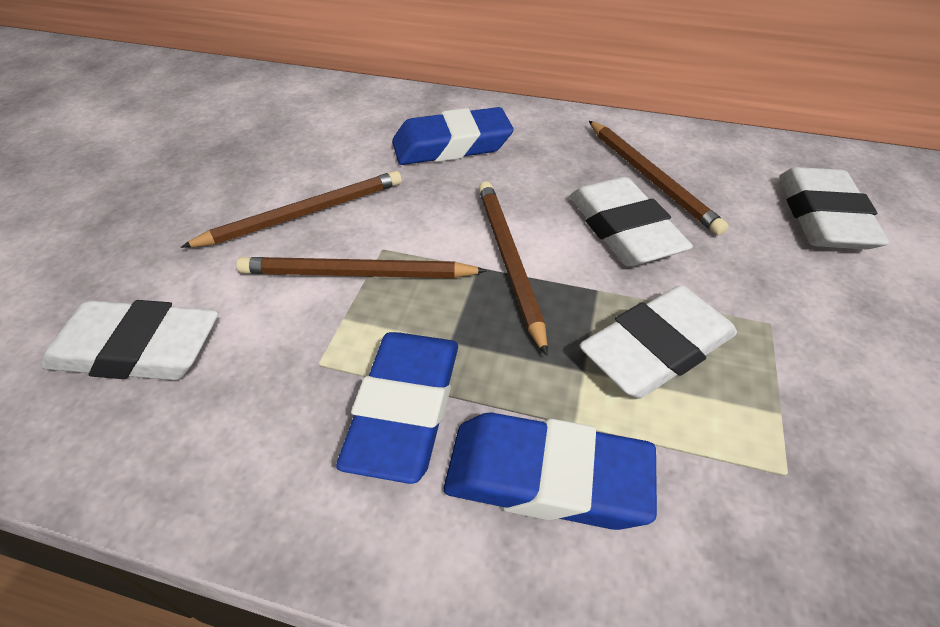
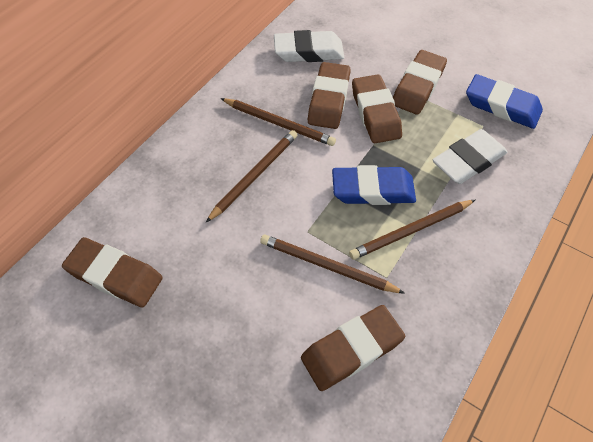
blue eraser: [336,332,458,484] [392,107,513,165] [444,412,657,530] = 3 -> [332,165,416,205] [466,74,543,129] = 2
brown eraser: none = 0 -> [62,237,163,307] [301,305,405,391] [308,62,351,129] [352,74,402,143] [393,50,447,114] = 5
white eraser: [41,300,219,380] [570,177,693,266] [580,285,737,399] [779,167,889,249] = 4 -> [274,30,344,62] [433,129,508,184] = 2

